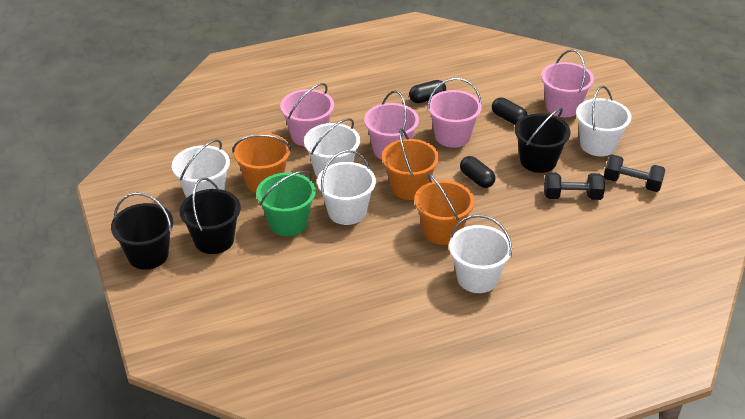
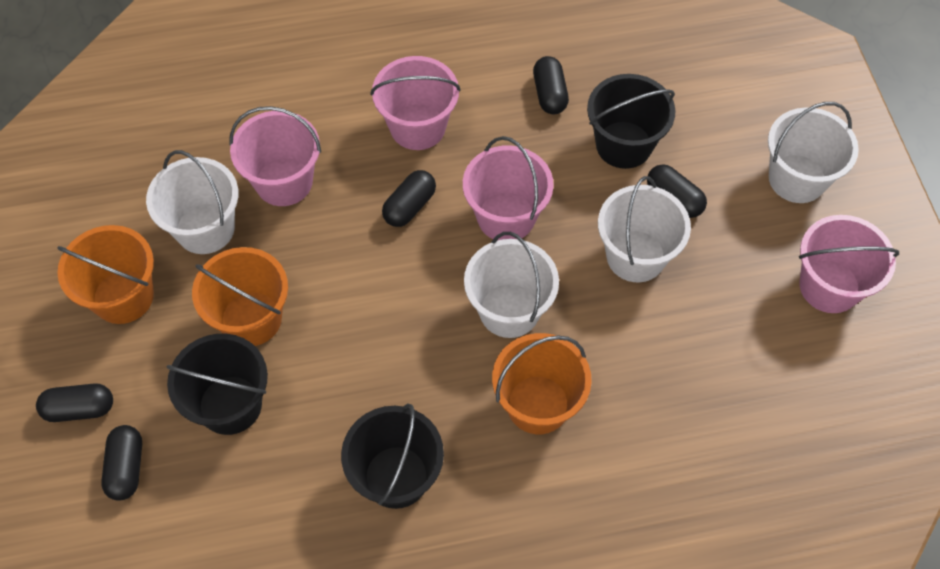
black capsule: [409,80,446,103] [460,156,495,188] [492,98,528,125] = 3 -> [36,383,113,422] [101,425,142,501] [382,170,436,227] [533,56,569,114] [647,164,707,218] = 5
black dumbbell: [544,172,605,200] [604,155,666,192] = 2 -> none = 0
green bucket: [256,171,316,236] = 1 -> none = 0
white bucket: [172,139,230,198] [304,118,360,178] [317,150,376,225] [449,215,512,293] [576,86,631,156] = 5 -> [146,150,238,254] [464,232,559,338] [598,176,691,282] [768,102,859,203] = 4

